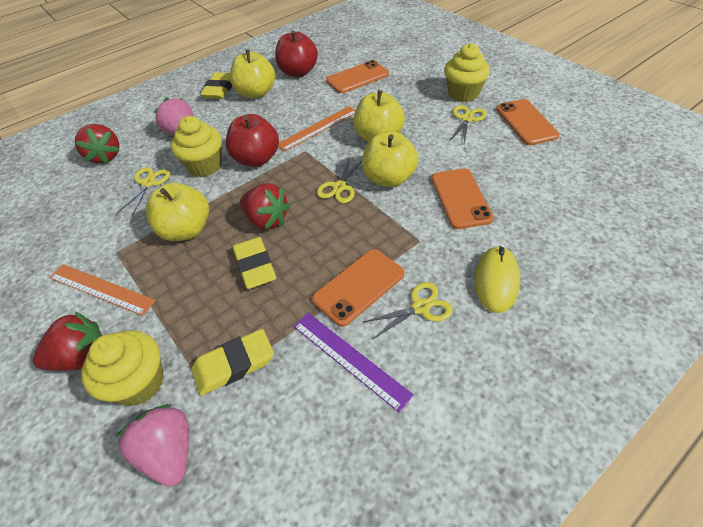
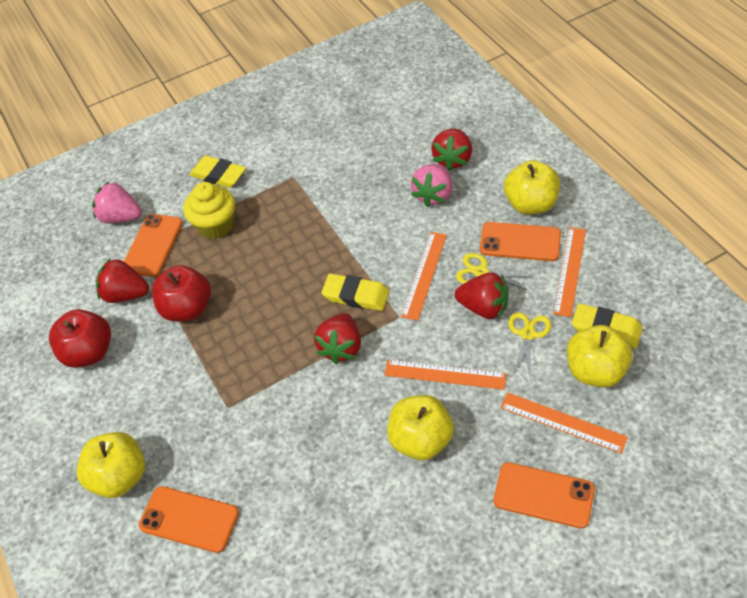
orange ruler: [49,264,156,316] [278,106,356,152] = 2 -> [385,360,506,390] [401,232,447,321] [500,392,628,454] [553,227,586,317] = 4
purple ruler: [294,313,413,412] = 1 -> none = 0
red strawberry: [33,311,102,371] [75,124,120,164] [240,183,290,229] = 3 -> [96,258,149,303] [314,313,361,364] [431,128,472,171] [455,272,509,319] = 4
yellow cupcake: [81,330,164,406] [171,116,222,177] [444,43,490,102] = 3 -> [183,182,235,239] = 1
yellow mouse: [475,246,520,313] = 1 -> none = 0
yellow scissors: [117,167,170,216] [317,156,362,203] [363,282,453,339] [450,105,487,144] = 4 -> [456,253,530,290] [508,312,551,379] = 2

